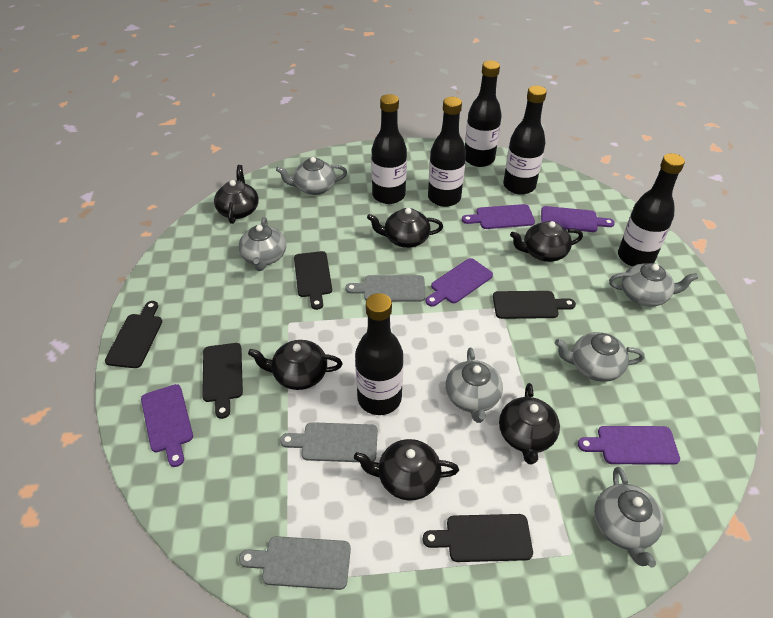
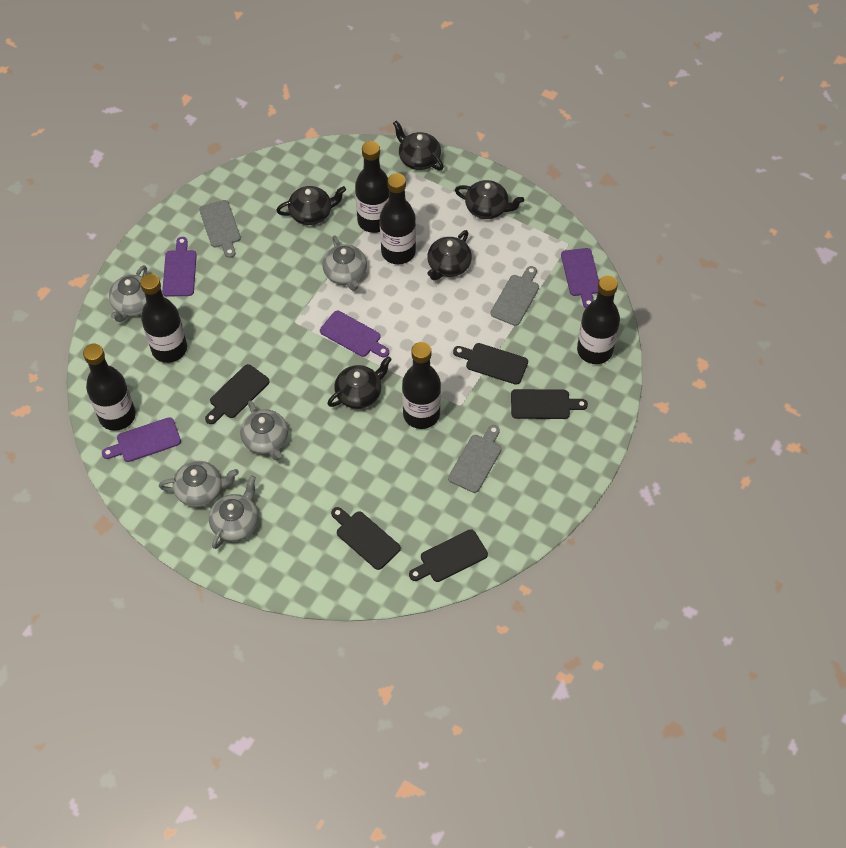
black teapot: [214,165,259,224] [248,340,342,390] [354,439,459,500] [367,208,443,248] [499,383,560,465] [510,221,583,262] = 6 -> [276,186,346,225] [327,356,392,409] [393,120,444,170] [427,230,472,280] [455,180,524,219] = 5
grey teapot: [239,217,286,271] [276,157,347,195] [446,347,503,423] [555,332,645,382] [594,467,664,567] [609,263,698,307] = 6 -> [109,265,147,322] [159,461,239,507] [209,475,258,549] [240,401,288,460] [322,235,367,291] = 5
purple cutting board: [141,384,193,467] [426,258,493,307] [462,204,535,229] [541,206,615,232] [578,426,680,465] = 5 -> [102,417,181,462] [162,237,197,297] [320,311,389,358] [561,248,599,308] = 4

